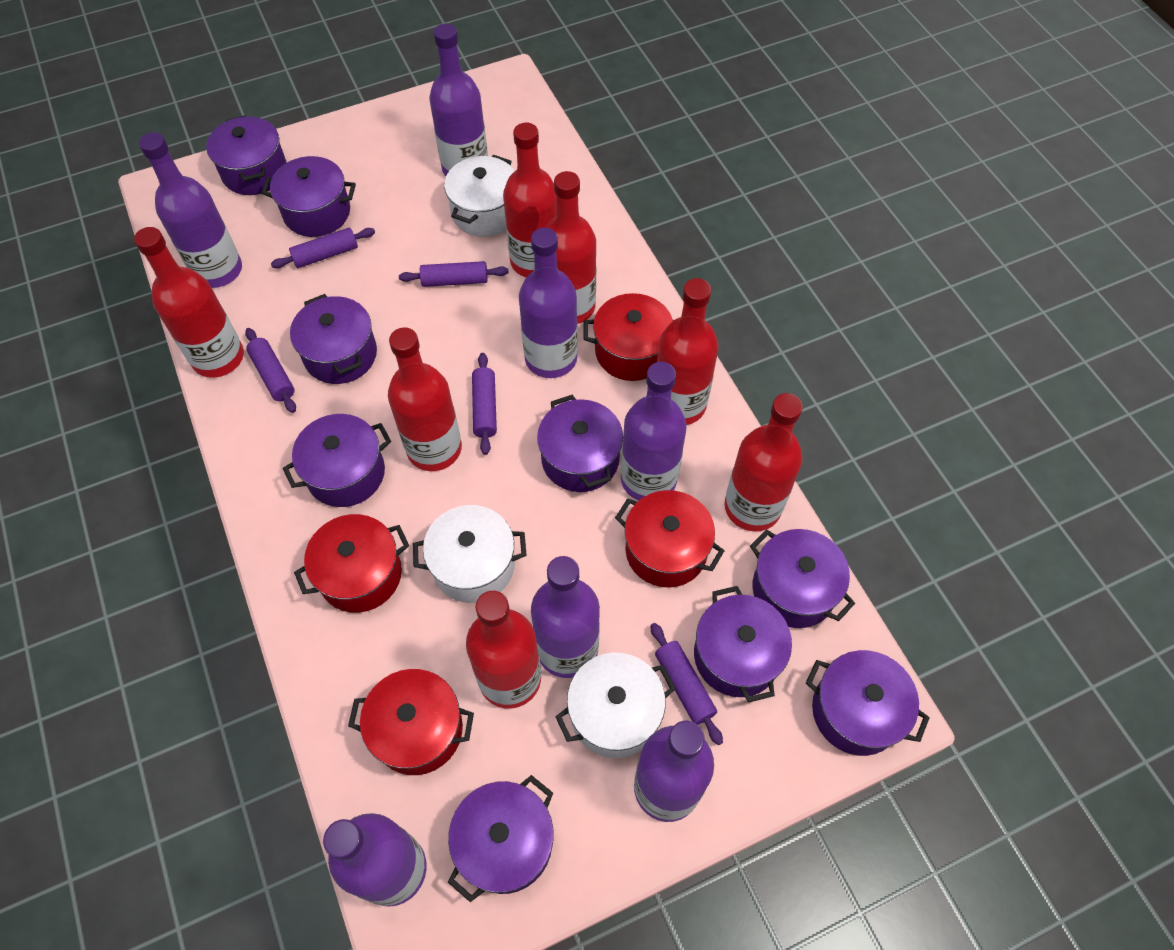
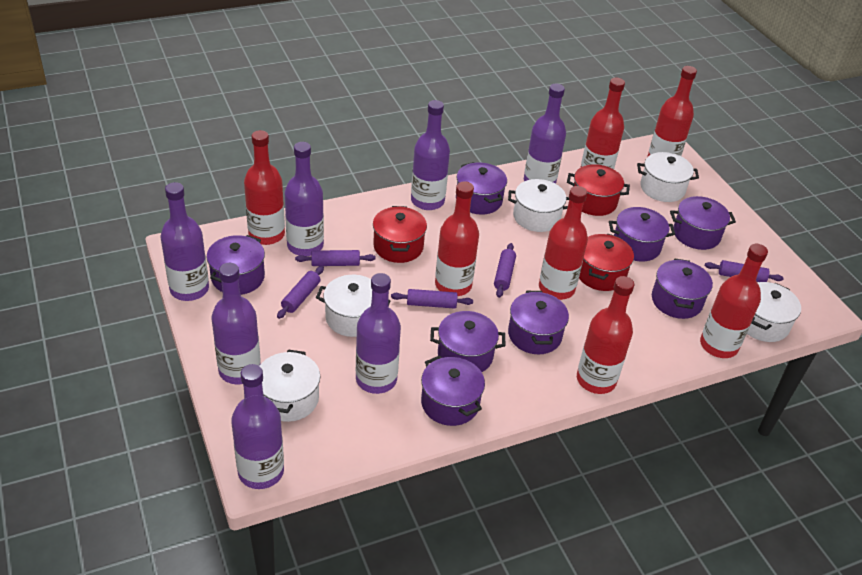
purple pot: [206,115,287,195] [262,156,356,237] [283,414,391,507] [290,294,377,384] [448,775,554,902] [537,395,623,492] [694,586,792,702] [750,529,855,628] [806,650,930,756] = 9 -> [207,235,265,295] [421,355,485,426] [430,311,505,372] [456,162,507,215] [508,291,569,354] [609,207,675,262] [652,259,713,319] [670,196,736,250] = 8
red pot: [294,514,409,613] [348,669,474,775] [584,293,674,381] [615,490,724,587] = 4 -> [373,206,427,263] [567,164,630,216] [579,234,634,291] = 3
white pot: [413,505,526,603] [444,155,515,237] [556,653,676,758] = 3 -> [260,350,320,422] [316,275,390,337] [508,179,569,232] [637,152,699,202] [747,282,801,342] = 5

